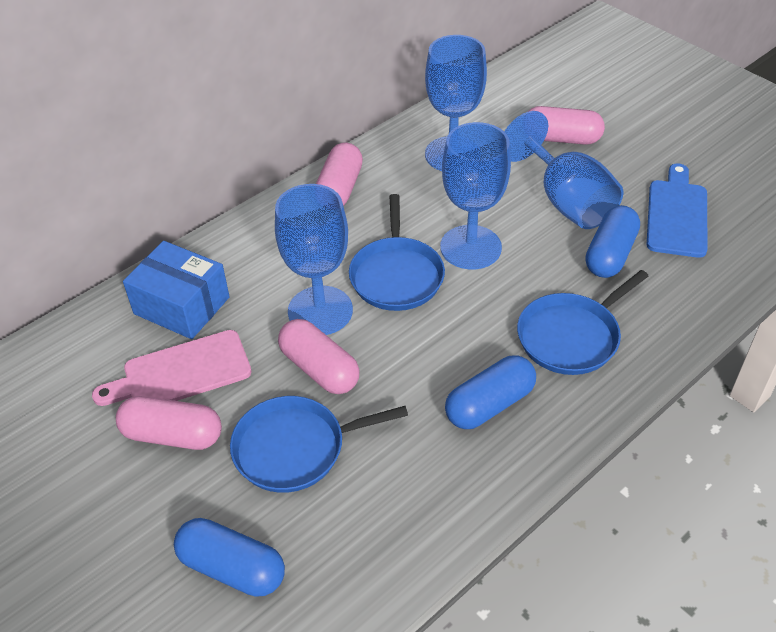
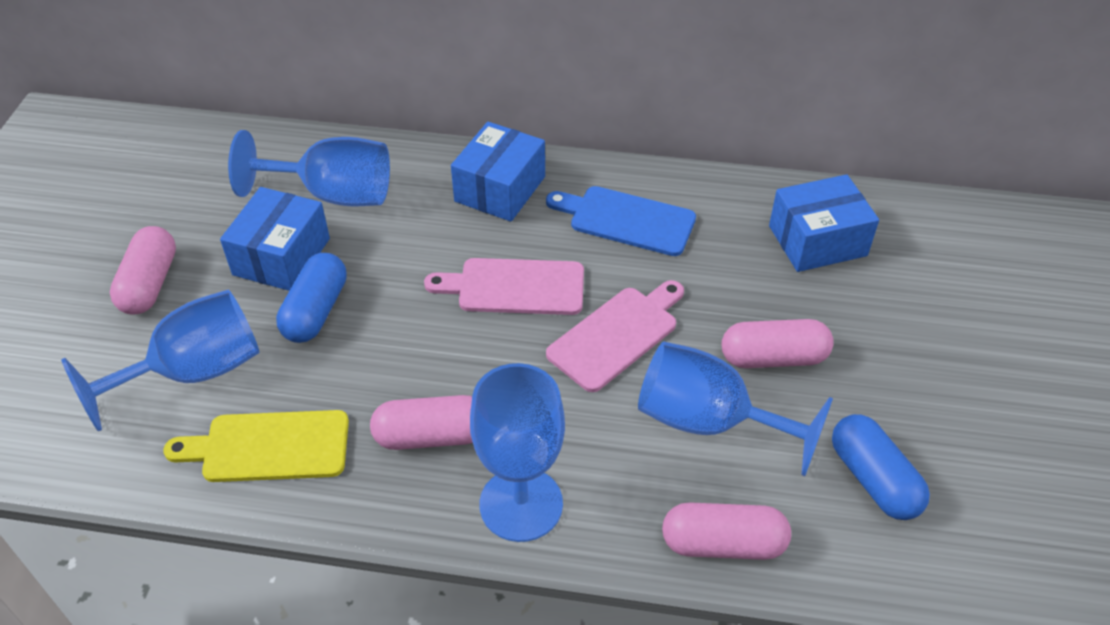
blue box: [123,241,230,339] = 1 -> [220,187,330,291] [451,122,545,222] [769,174,879,272] = 3
blue capsule: [174,518,285,597] [445,355,536,429] [586,205,640,278] = 3 -> [276,253,347,343] [832,414,930,520] = 2
blue pan: [230,396,408,493] [349,194,445,311] [517,270,648,375] = 3 -> none = 0
pink cutting board: [92,330,252,406] = 1 -> [424,258,584,315] [546,280,684,392] = 2
yellow cutting board: none = 0 -> [163,410,349,482] = 1

